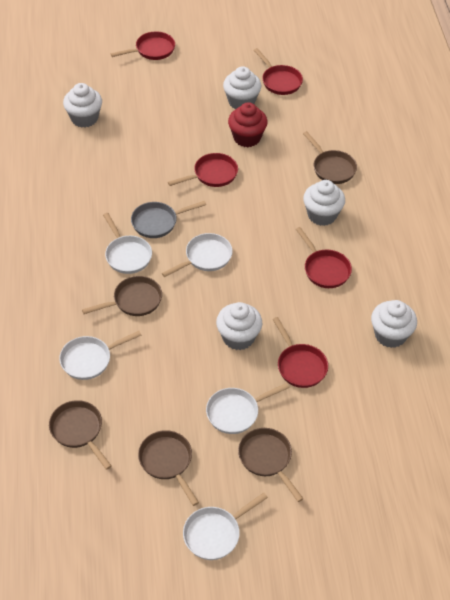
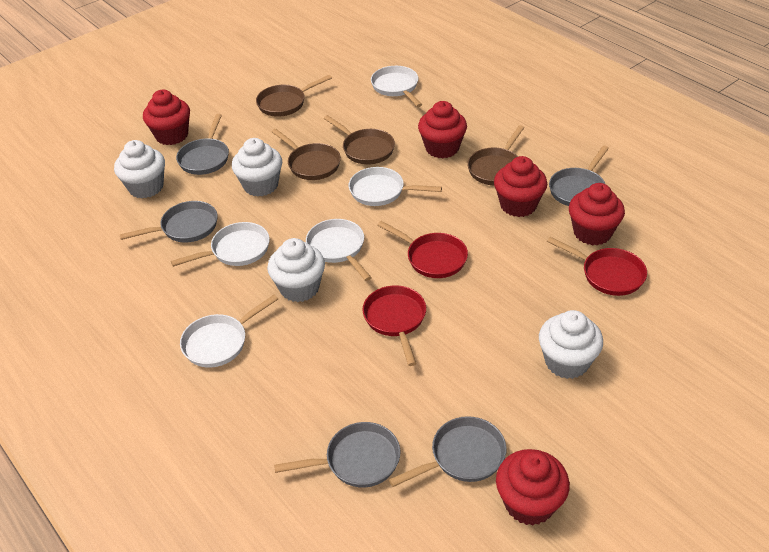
brown pan: [49,400,112,470] [82,276,162,316] [138,430,199,506] [238,428,304,502] [303,131,357,184] = 5 -> [256,75,332,117] [272,129,341,180] [324,115,395,165] [467,125,524,185] = 4
grey pan: [131,201,206,238] = 1 -> [119,201,218,243] [176,114,229,175] [274,422,400,487] [389,416,507,487] [549,146,609,206] = 5
red cupcake: [228,102,268,147] = 1 -> [143,90,190,145] [418,101,467,158] [494,156,547,217] [496,449,570,526] [569,183,625,245] = 5
red pan: [111,32,175,60] [168,153,238,187] [254,48,303,95] [273,317,328,388] [296,227,352,288] = 5 -> [363,285,426,366] [377,221,468,278] [547,237,647,296] = 3
white cupcake: [63,83,102,128] [216,302,262,350] [223,66,261,109] [303,180,345,226] [371,300,417,348] = 5 -> [114,140,165,198] [232,138,282,197] [267,238,325,302] [539,310,603,379] = 4

